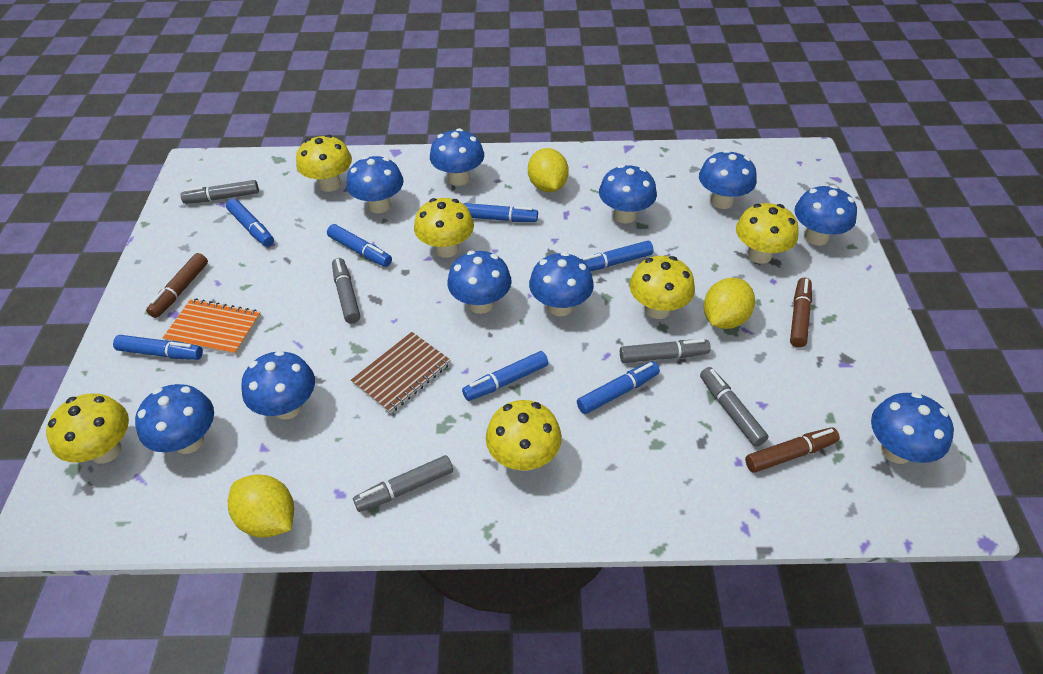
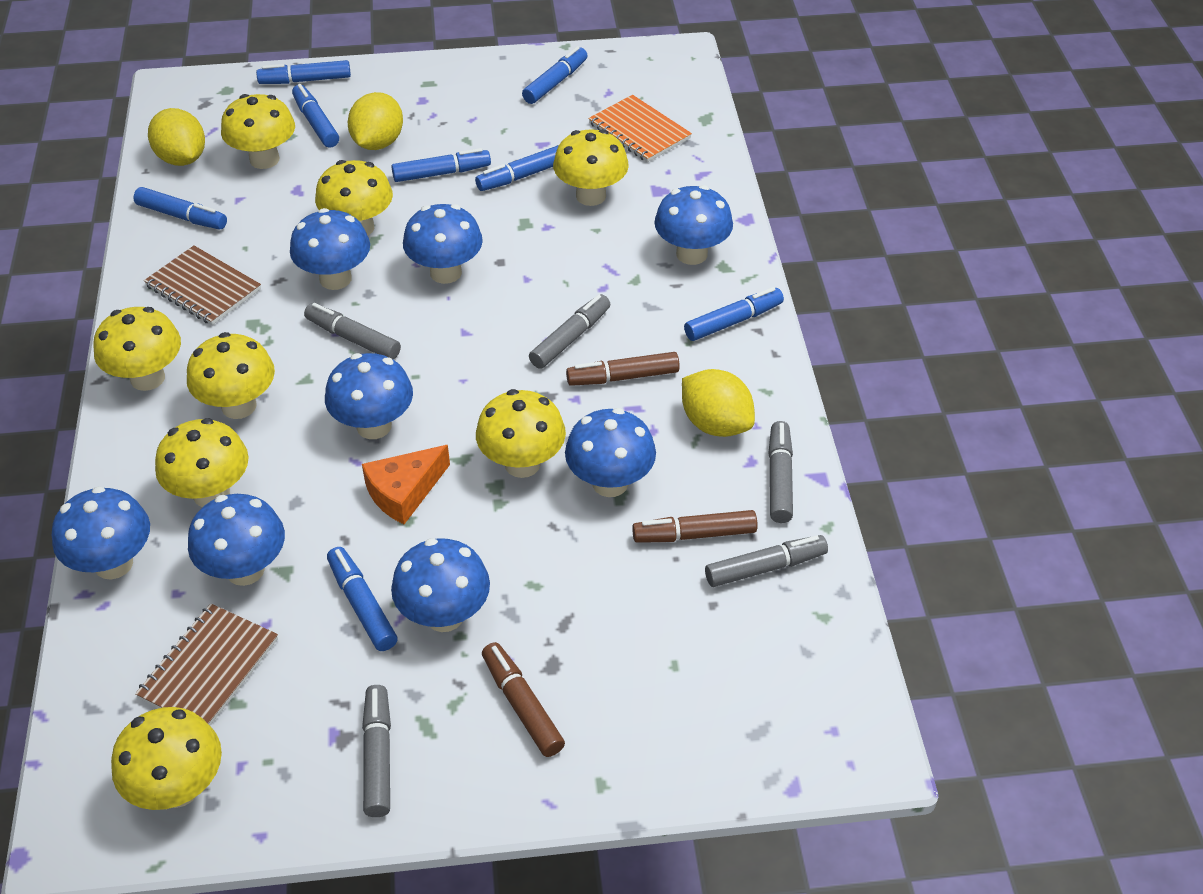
blue marker: [113,335,203,360] [226,199,274,247] [327,224,392,267] [462,351,548,401] [463,203,538,222] [577,361,660,414] [581,241,654,271] = 7 -> [133,187,227,230] [256,60,351,84] [292,84,339,148] [327,547,398,651] [392,148,491,182] [475,145,559,191] [522,46,588,104] [684,287,784,341] = 8
blue mushroom: [135,384,214,454] [241,351,315,420] [347,156,404,213] [430,128,484,186] [447,251,512,314] [529,252,594,316] [599,165,657,224] [699,150,756,209] [794,185,857,246] [871,392,954,464] = 10 -> [52,486,150,580] [188,494,285,586] [290,208,370,290] [325,353,413,439] [391,538,490,632] [403,204,483,284] [565,408,656,497] [654,185,733,265] = 8
brown notebook: [351,332,451,414] = 1 -> [135,603,278,726] [144,245,261,325] = 2
orange cheese: none = 0 -> [362,445,450,524] = 1
yellow mushroom: [46,394,129,464] [296,135,352,192] [414,198,474,258] [486,400,562,471] [630,256,695,319] [736,203,799,264] = 6 -> [94,307,181,391] [111,707,222,810] [155,418,248,507] [187,332,275,419] [221,94,295,169] [315,160,393,236] [476,389,566,478] [553,129,629,206] = 8

